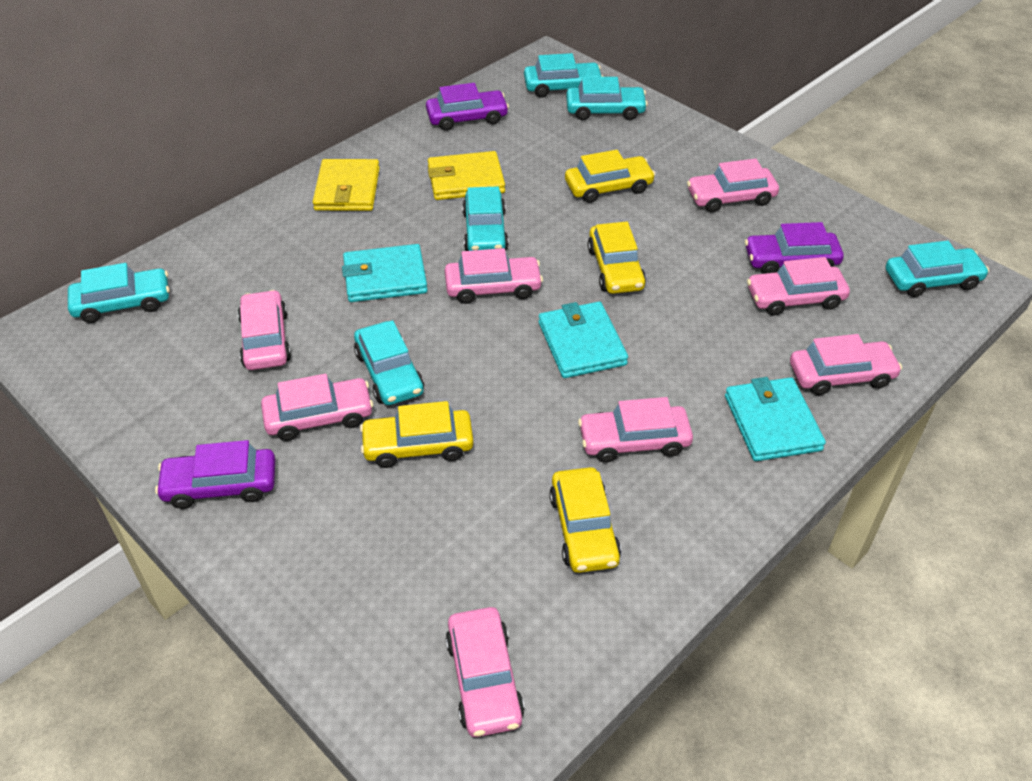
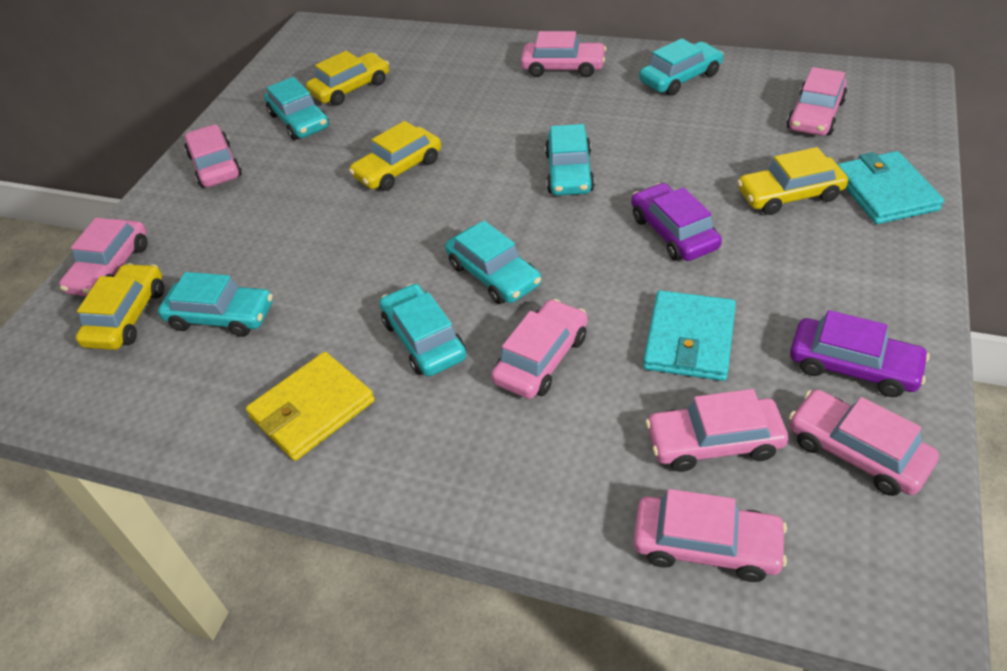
purple car: [155,440,275,509] [426,83,509,131] [745,222,844,274] = 3 -> [631,183,722,261] [790,310,930,397] = 2
turquoise wallet: [342,244,427,302] [539,302,628,378] [725,377,826,461] = 3 -> [643,290,736,381] [837,151,944,224] = 2
yellow wallet: [313,159,380,211] [428,151,505,200] = 2 -> [246,352,375,461] = 1

